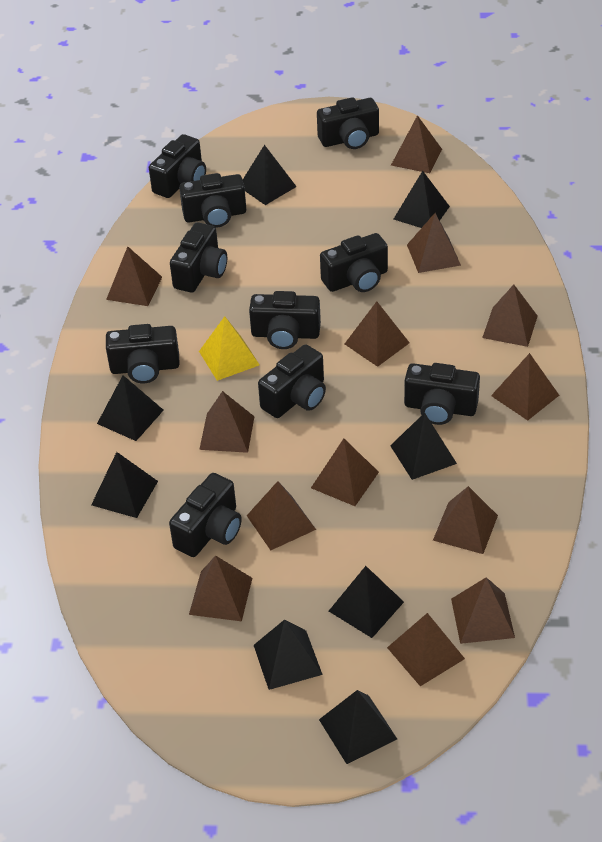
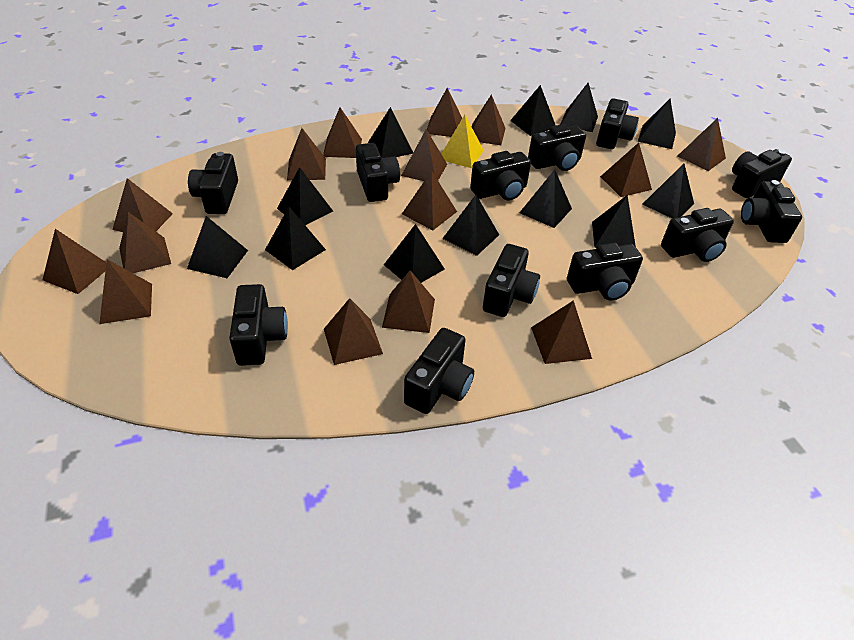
black camera: [106,324,180,383] [149,134,206,198] [169,473,242,557] [170,222,227,292] [179,173,246,228] [249,291,321,349] [258,344,326,418] [317,97,379,149] [320,233,388,292] [404,363,480,425] = 10 -> [188,152,238,214] [229,284,288,366] [356,143,400,202] [404,328,474,414] [470,151,531,201] [483,244,540,317] [528,124,586,171] [567,243,643,301] [596,98,639,149] [661,208,734,262] [732,149,792,198] [741,180,802,243] = 12
black pyramid: [91,452,158,518] [97,375,164,441] [243,145,297,205] [254,620,323,690] [319,690,397,764] [329,566,404,638] [390,413,457,480] [394,171,450,228] = 8 -> [187,216,248,278] [265,207,326,270] [277,167,333,225] [368,107,413,158] [384,224,445,283] [442,195,499,256] [510,85,556,136] [519,169,572,228] [560,83,598,132] [592,195,636,248] [638,99,676,149] [642,164,694,219] = 12
brown pyramid: [106,246,162,306] [189,555,252,621] [199,391,255,453] [247,481,316,550] [311,439,379,506] [345,301,409,367] [387,613,465,686] [391,115,442,173] [407,213,461,273] [433,486,498,554] [451,577,515,644] [482,284,538,347] [491,353,559,421] = 13 -> [43,229,106,294] [99,259,152,324] [112,178,173,232] [119,212,171,273] [287,128,326,181] [323,107,362,158] [324,298,383,365] [382,270,435,333] [401,129,447,181] [402,171,457,230] [427,88,462,137] [472,95,505,145] [531,300,592,364] [600,143,652,197] [678,118,726,171] = 15

